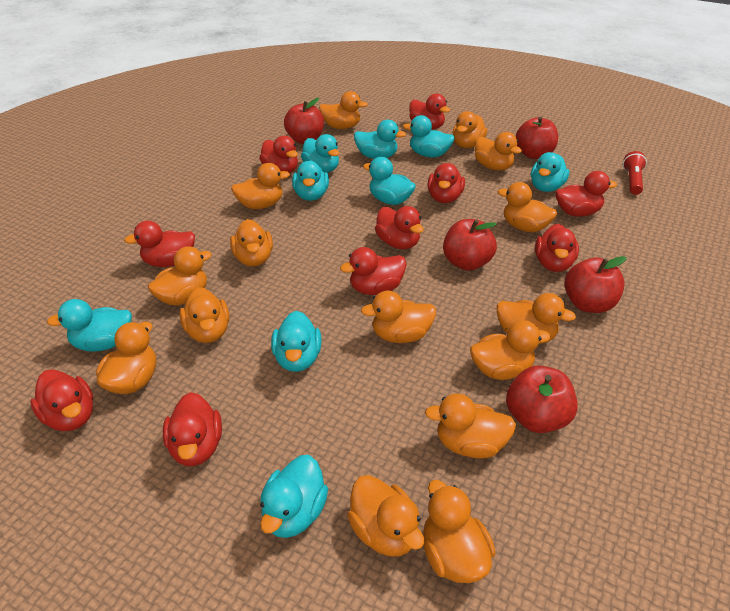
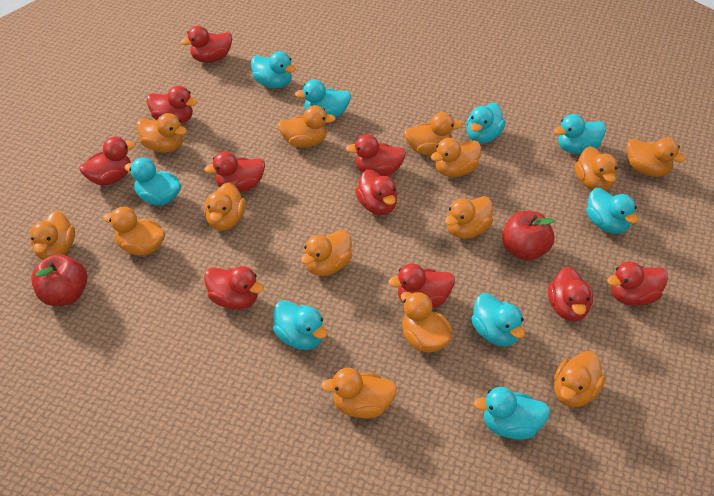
orange duck: [96,322,156,394] [148,246,212,306] [179,287,229,343] [230,219,273,266] [231,163,290,209] [319,91,368,129] [347,475,424,556] [361,291,436,343] [423,480,496,583] [425,393,516,458] [452,111,487,148] [470,320,551,380] [475,132,522,171] [497,293,576,344] [498,182,557,232] = 15 -> [30,210,75,260] [103,207,165,256] [137,113,187,153] [204,182,246,231] [278,105,336,148] [301,230,353,276] [321,368,397,419] [401,292,452,353] [404,112,463,155] [431,138,481,177] [445,196,493,239] [554,351,605,407] [575,146,617,191] [627,138,686,177] = 14
red apple: [284,98,324,144] [443,219,497,271] [506,365,578,433] [516,117,558,159] [564,256,627,313] = 5 -> [31,254,87,306] [502,211,555,261] = 2
red flashlight: [623,151,647,195] = 1 -> none = 0

